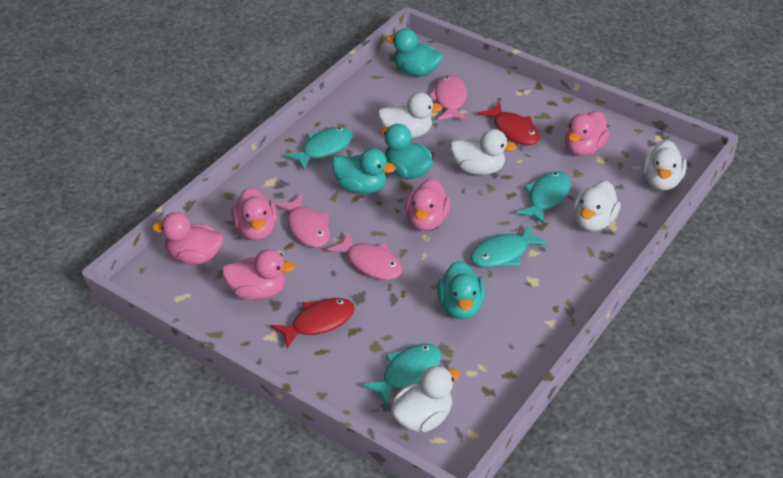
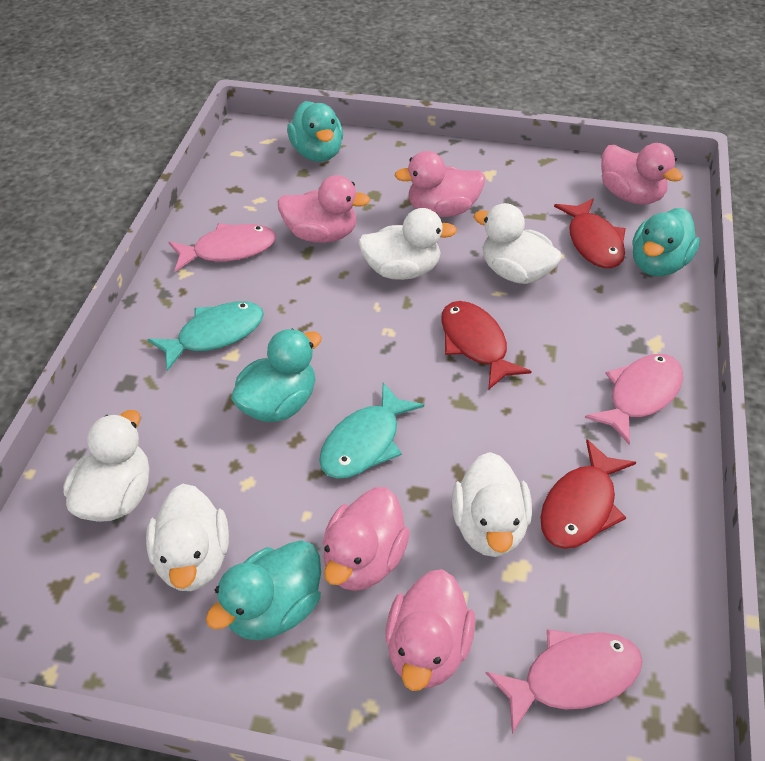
red fish: [270,298,355,349] [478,102,540,145] = 2 -> [441,301,532,390] [540,439,636,549] [554,198,626,268] = 3
turquoise fish: [284,127,353,171] [362,344,441,406] [470,224,548,267] [516,171,571,225] = 4 -> [147,301,264,371] [319,383,424,479] = 2

